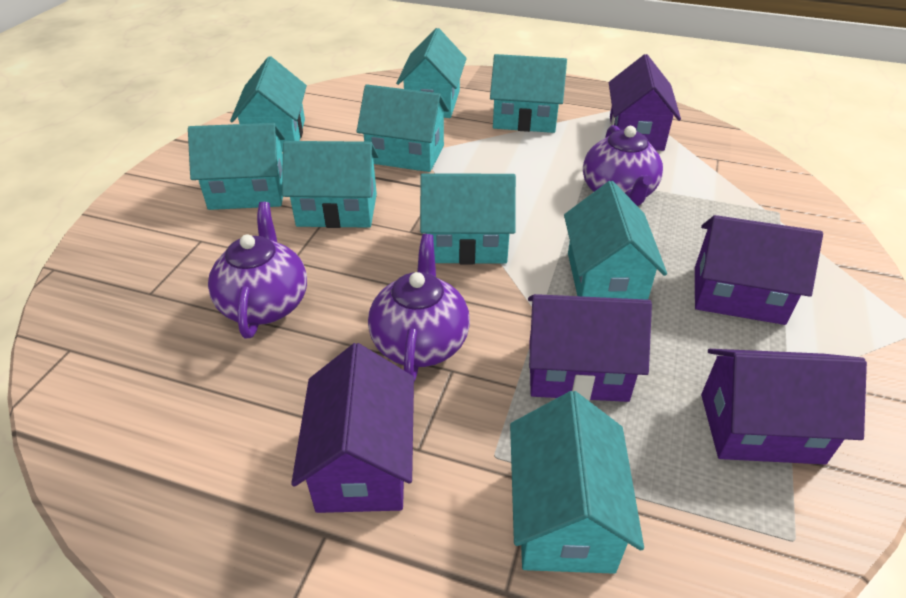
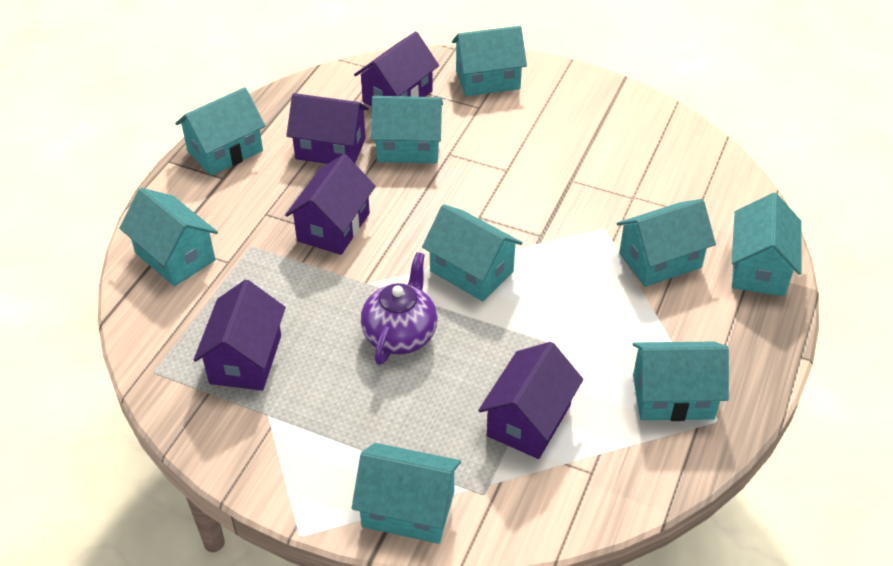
purple teapot: [208,202,307,338] [368,234,470,382] [583,125,663,206] = 3 -> [361,252,437,365] = 1

